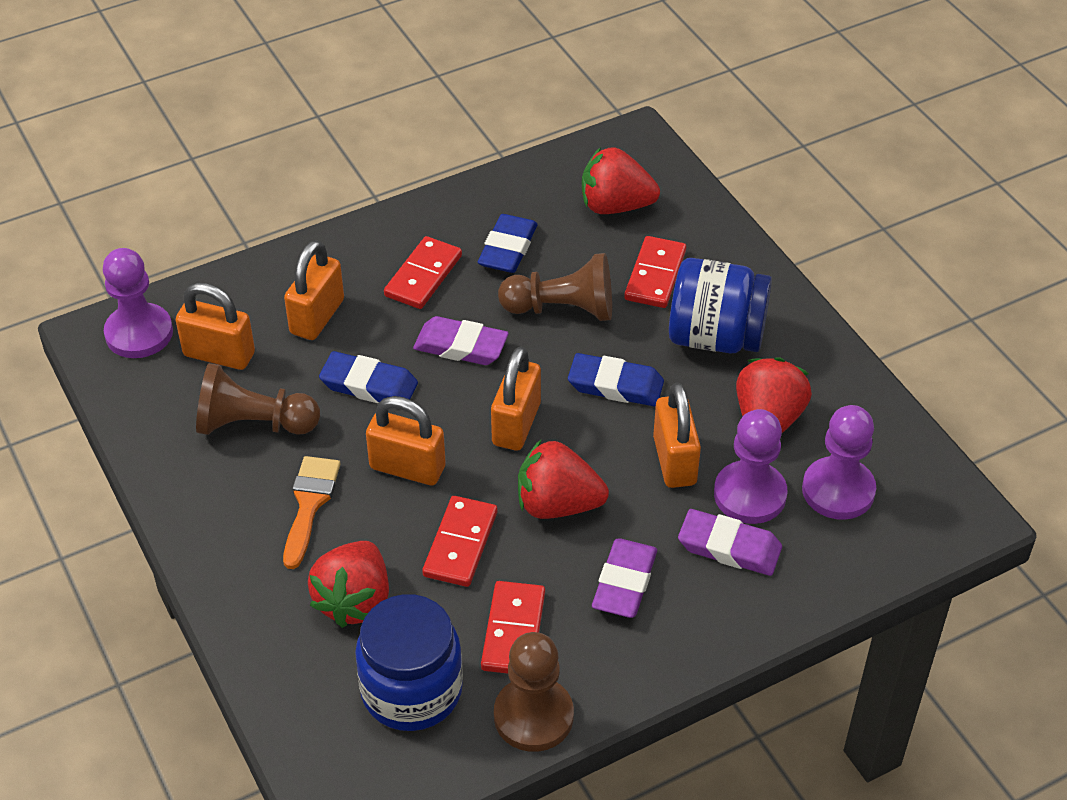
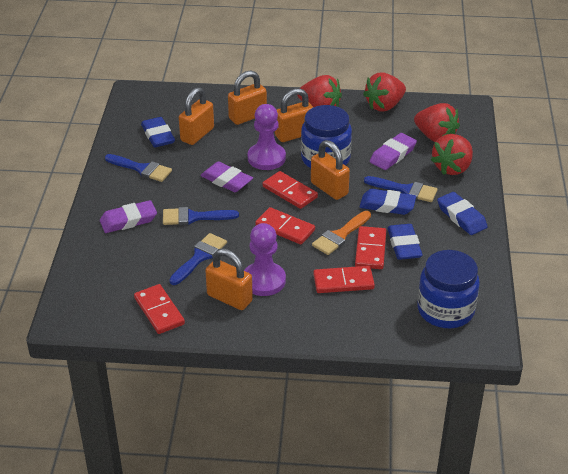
blue brush: none = 0 -> [105,154,172,182] [163,207,239,225] [169,233,227,285] [364,176,438,202] = 4
blue eraser: [319,351,418,403] [478,214,537,273] [568,353,664,406] = 3 -> [141,117,175,147] [359,189,416,215] [387,224,423,260] [437,192,488,235] = 4
brown pawn: [196,363,320,435] [494,632,574,752] [498,253,612,321] = 3 -> none = 0
purple pawn: [103,248,173,358] [714,409,787,524] [802,405,876,520] = 3 -> [244,223,286,296] [248,104,286,170] = 2
red domino: [384,236,462,309] [422,496,497,587] [481,581,545,674] [624,236,686,308] = 4 -> [134,284,185,334] [255,207,315,244] [263,171,318,209] [313,266,375,293] [355,226,386,269] = 5

